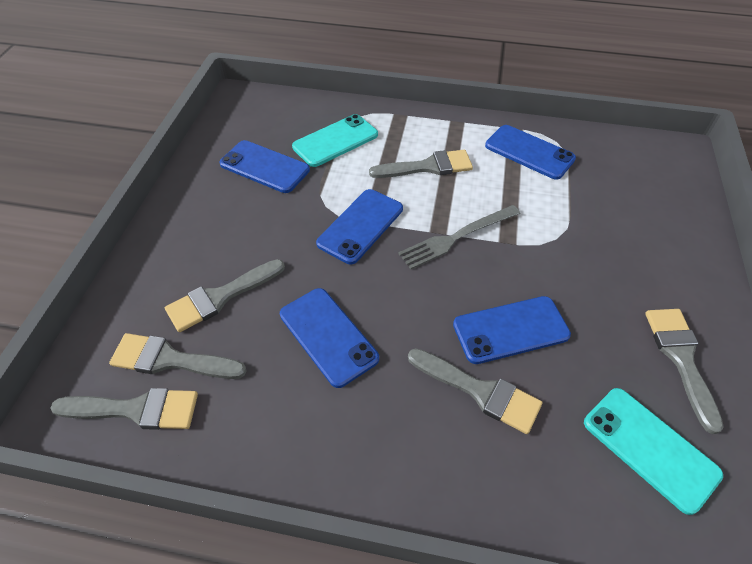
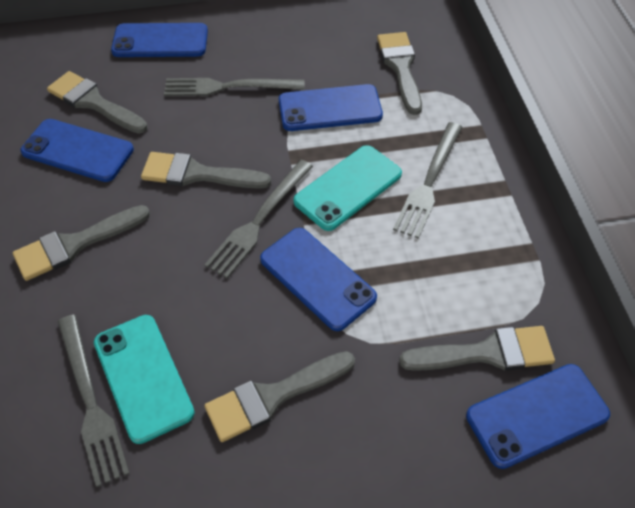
grey fork: [398,205,521,269] = 1 -> [58,315,130,487] [164,78,305,96] [204,160,313,278] [393,122,462,239] = 4

